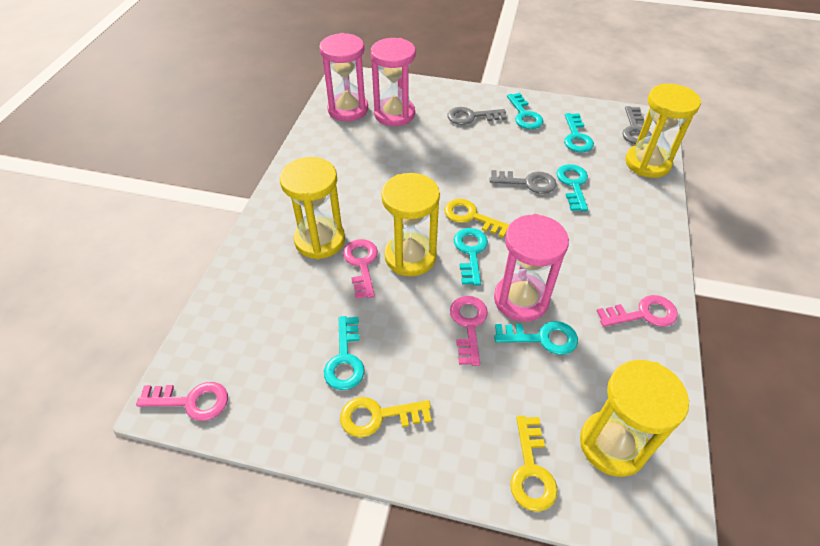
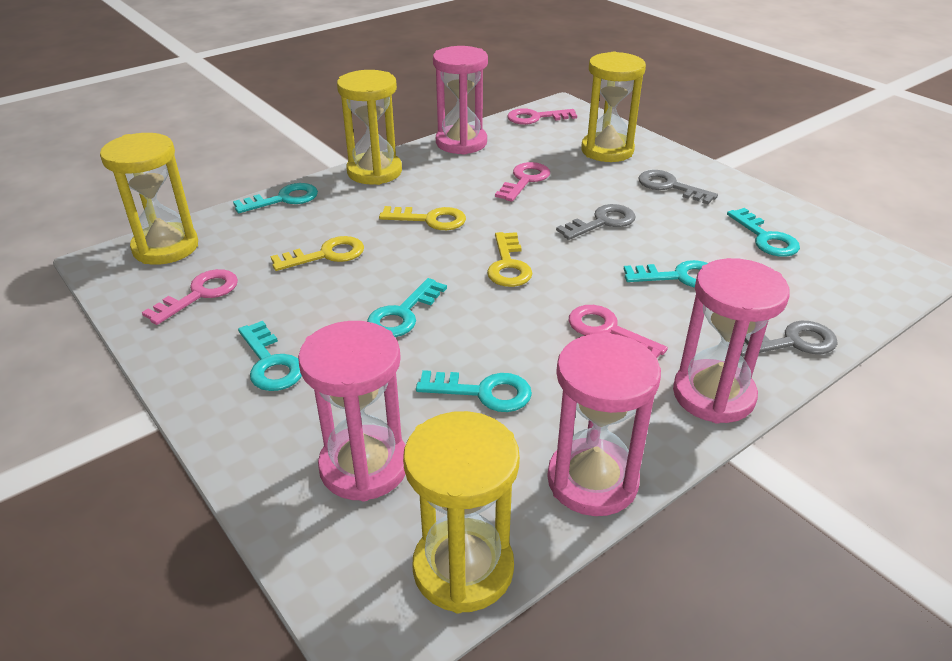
pink hourglass: [319,33,368,121] [371,38,416,126] [494,214,569,322] = 3 -> [298,321,406,501] [433,46,488,155] [547,332,661,516] [673,258,790,424] = 4

